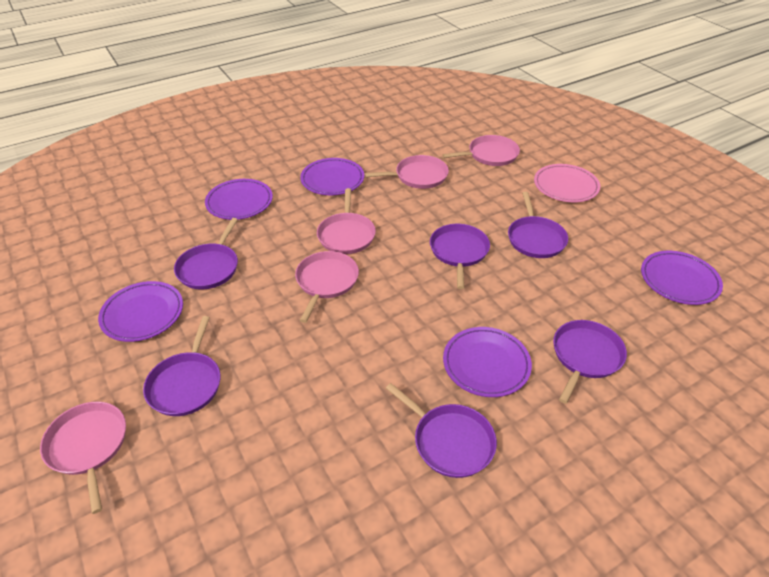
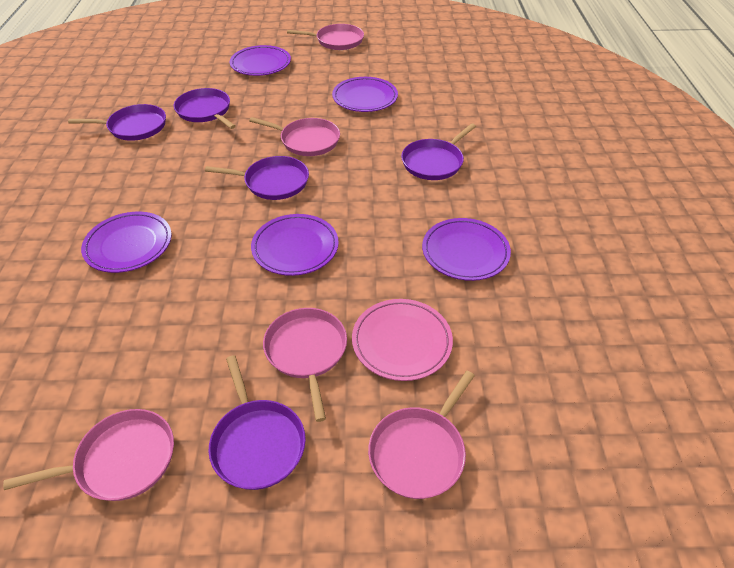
purple pan: [143,316,221,416] [174,218,238,289] [386,383,497,478] [430,224,490,289] [508,192,568,258] [553,320,627,404] = 6 -> [68,104,166,141] [174,88,236,129] [205,156,309,200] [209,355,306,490] [401,123,476,180] = 5

